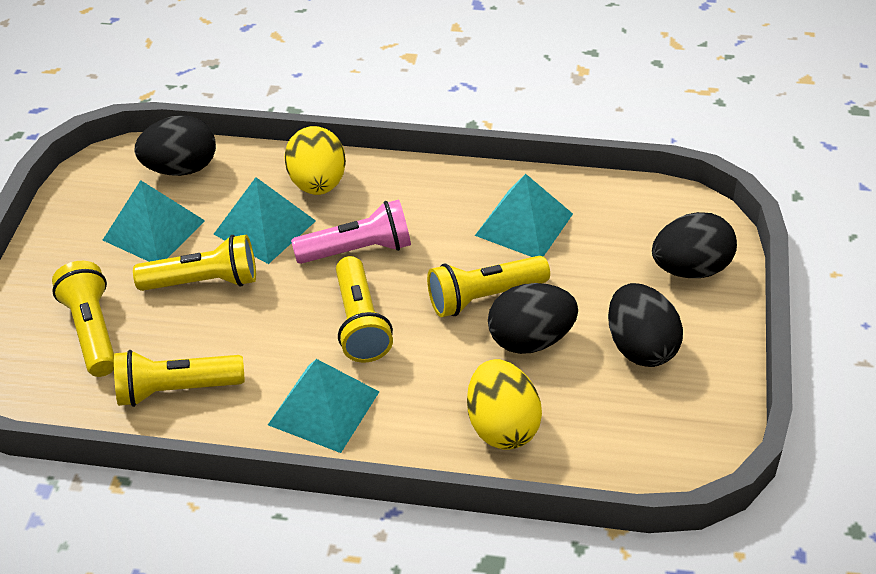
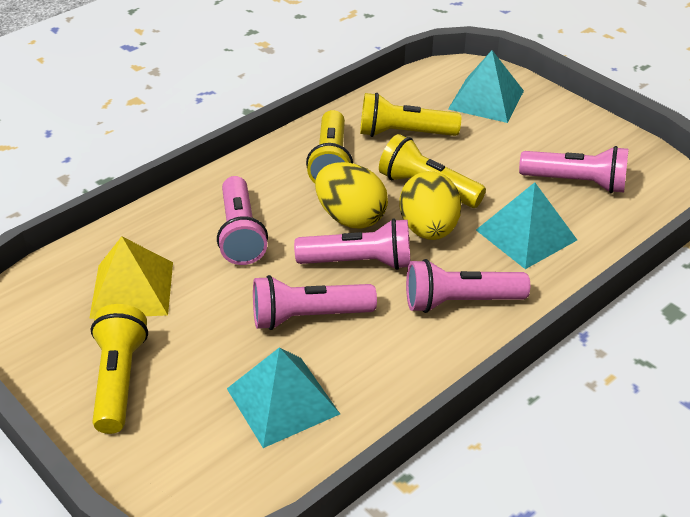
black egg: [135,115,216,176] [488,283,578,354] [608,283,683,367] [652,212,737,278] = 4 -> none = 0
pink flashlight: [291,200,411,264] = 1 -> [217,176,268,265] [253,275,377,330] [294,218,411,270] [406,259,530,313] [519,146,629,193] = 5
turquoise pyramid: [103,180,205,262] [214,177,316,264] [268,359,379,453] [475,174,573,257] = 4 -> [227,347,340,448] [448,50,524,123] [476,182,577,269] = 3
yellow flashlight: [52,261,114,377] [114,350,245,407] [133,234,256,291] [336,256,393,363] [427,256,550,317] = 5 -> [91,304,148,434] [306,110,353,183] [360,93,461,137] [379,134,486,208] = 4
yellow pyramid: none = 0 -> [89,236,173,319] = 1

